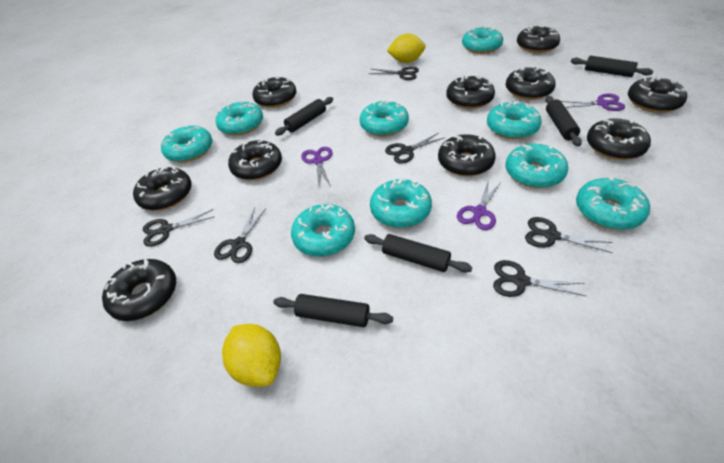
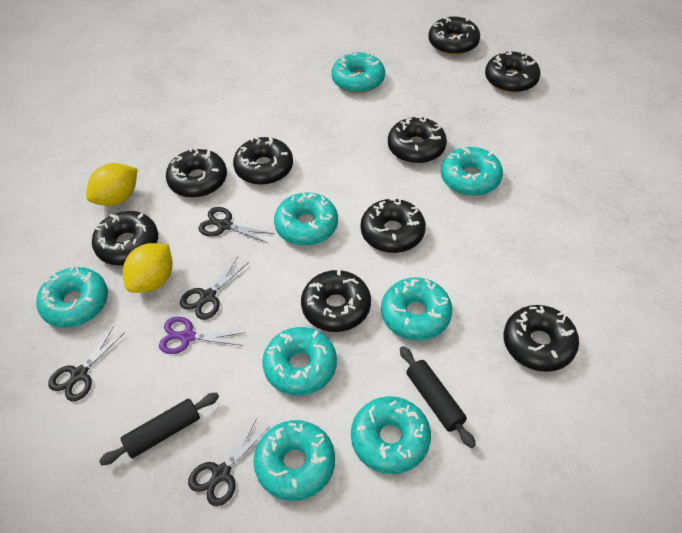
black donut: [102,259,176,321] [133,167,192,211] [228,140,282,180] [252,76,296,108] [438,134,496,176] [446,75,495,109] [506,66,556,100] [517,25,560,53] [587,118,651,160] [628,76,687,113] = 10 -> [92,211,158,265] [166,148,227,198] [233,137,293,185] [301,269,371,332] [361,198,426,253] [388,116,447,163] [428,17,480,55] [485,51,541,93] [503,305,579,372] = 9
black rolling pin: [273,294,393,327] [275,97,333,136] [364,234,472,273] [545,96,582,146] [571,56,653,77] = 5 -> [99,393,219,465] [400,346,476,448] = 2
black scissors: [143,209,214,247] [214,208,266,263] [369,66,419,80] [385,133,444,164] [493,260,586,297] [525,217,613,253] = 6 -> [48,327,125,401] [180,257,249,320] [188,419,269,506] [198,207,274,243] = 4
purple scissors: [301,147,333,187] [457,179,502,230] [561,94,625,111] = 3 -> [159,317,246,354] = 1
turquoise donut: [161,124,212,162] [216,101,263,135] [291,204,355,257] [359,100,409,136] [370,179,432,228] [462,26,503,54] [487,101,542,139] [505,144,568,188] [576,176,650,230] = 9 -> [36,266,108,328] [254,420,335,501] [262,327,337,396] [274,193,338,246] [331,52,385,93] [351,396,431,474] [381,277,452,341] [441,147,503,196] = 8

